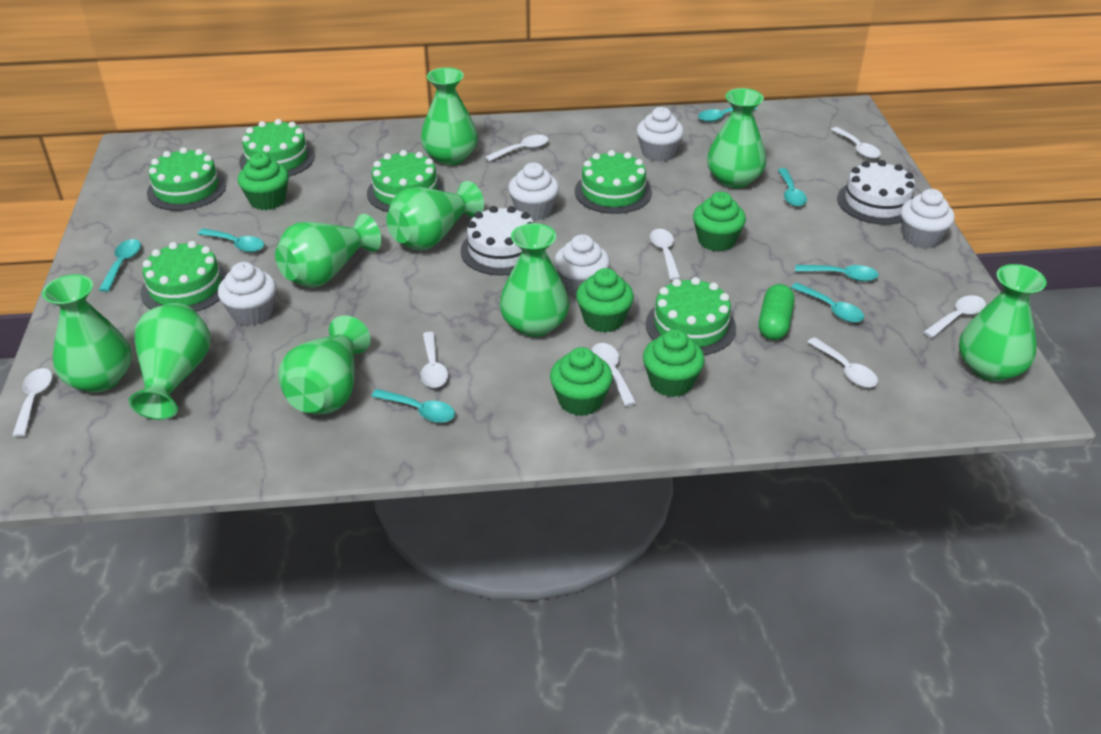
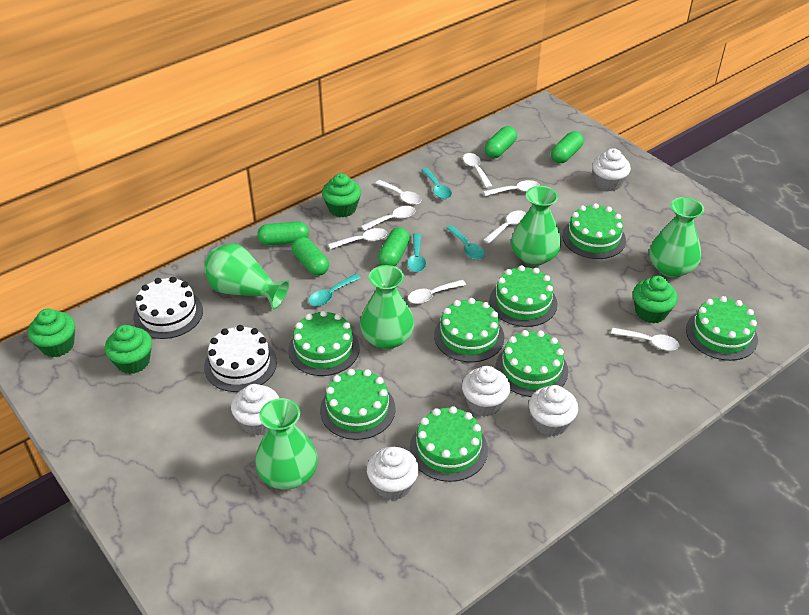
green cake: [141,241,227,312] [147,147,226,211] [239,119,315,177] [367,150,444,212] [575,150,652,214] [646,277,736,355] = 6 -> [288,310,360,376] [320,369,395,440] [410,406,488,482] [434,298,504,362] [489,265,557,327] [496,330,568,397] [562,203,626,259] [686,296,758,361] = 8
green capsule: [759,284,794,340] = 1 -> [257,221,309,245] [292,237,329,276] [378,227,410,266] [485,126,517,158] [551,131,584,163] = 5
green cupcake: [238,153,289,210] [550,347,613,416] [576,268,634,333] [643,329,705,397] [693,192,746,252] = 5 -> [28,309,75,357] [105,325,152,374] [322,173,361,217] [633,276,678,323] = 4
green vase: [42,274,131,393] [129,303,211,420] [275,214,381,288] [278,315,371,414] [386,181,484,251] [421,67,478,165] [500,223,569,337] [707,88,766,188] [959,264,1047,381] = 9 -> [204,244,289,309] [255,398,318,490] [360,265,414,349] [511,186,561,266] [650,197,704,278] = 5
turquoise spoon: [99,239,141,292] [198,228,264,252] [371,389,455,423] [698,107,757,122] [778,168,807,207] [791,283,864,323] [795,265,879,281] = 7 -> [308,274,361,306] [407,233,426,272] [421,168,452,199] [446,225,485,260] = 4

